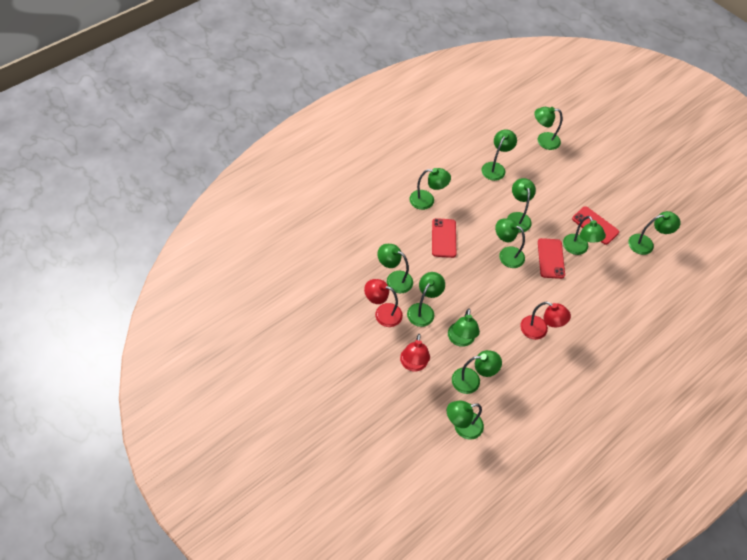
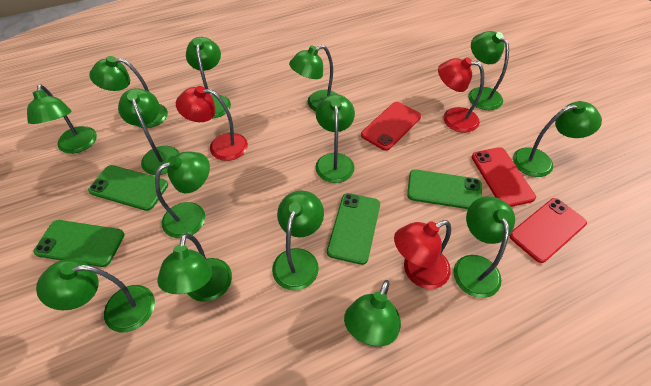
green lamp: [377,244,413,293] [407,272,445,327] [409,168,451,210] [447,401,484,440] [448,309,480,347] [452,350,502,394] [481,129,517,181] [495,219,525,268] [507,178,536,232] [534,107,562,150] [563,216,606,255] [628,211,681,255] = 12 -> [27,84,97,154] [36,259,155,333] [89,56,168,128] [118,88,179,175] [155,151,210,238] [157,233,232,302] [186,37,231,118] [272,190,324,291] [289,45,337,112] [315,94,355,183] [344,280,401,346] [453,196,515,298] [468,31,509,110] [513,101,602,177] = 14
green phone: none = 0 -> [34,220,125,267] [88,165,168,211] [327,193,380,265] [407,169,482,209] = 4

